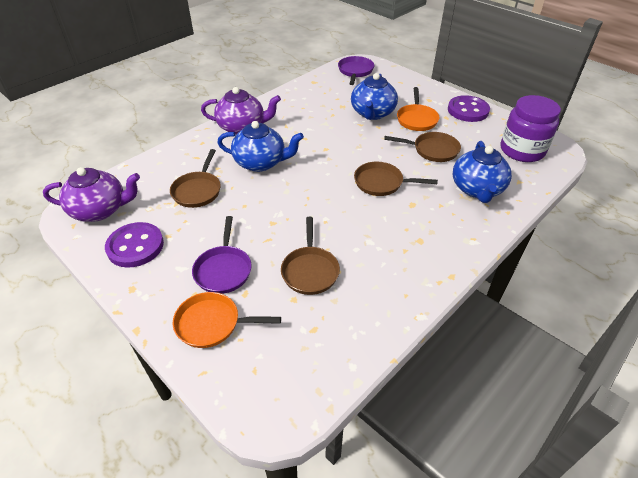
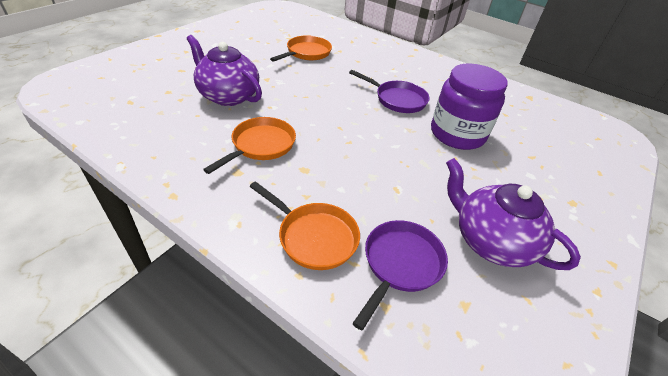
blue teapot: [217,121,304,172] [351,73,398,120] [453,141,512,203] = 3 -> none = 0
brown pan: [170,149,221,208] [281,217,340,295] [354,162,438,196] [384,132,461,162] = 4 -> none = 0
orange pan: [173,292,281,348] [397,87,439,131] = 2 -> [203,117,296,174] [249,181,360,270] [270,35,332,62] = 3
purple button: [105,222,164,268] [448,95,490,122] = 2 -> none = 0

